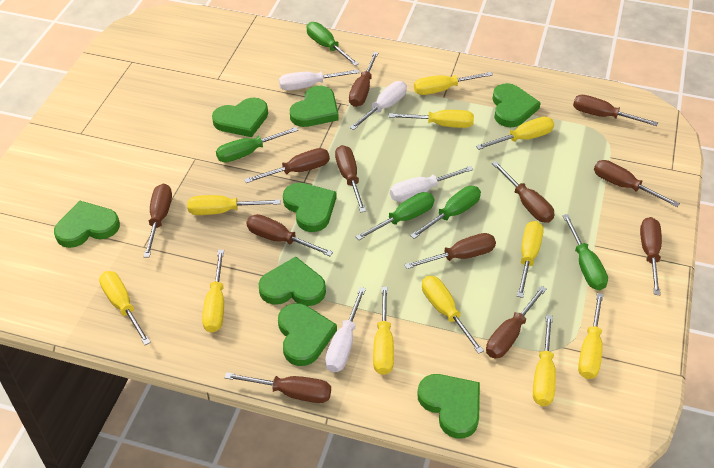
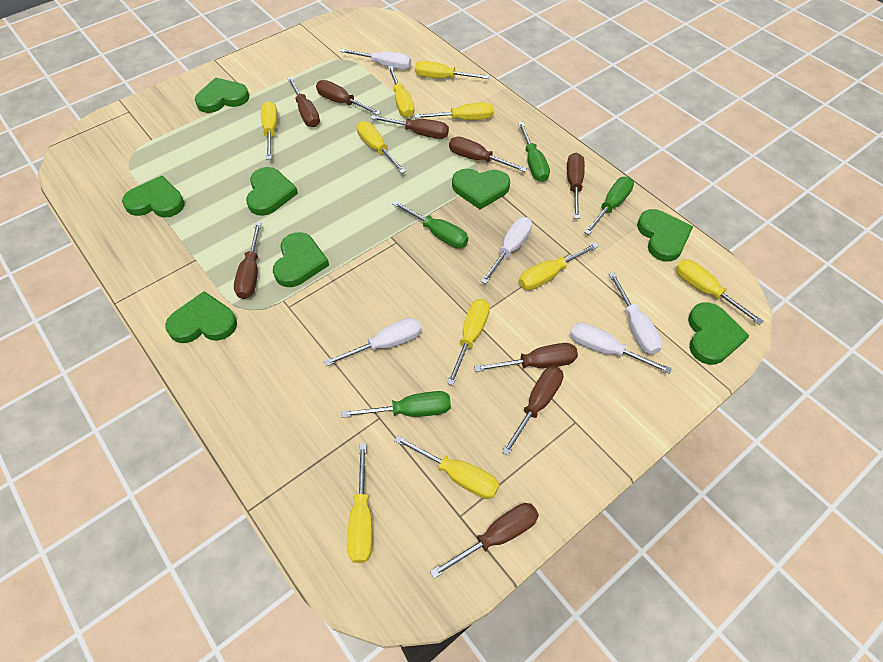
brown screwdriver: [143,184,172,258] [225,372,331,403] [244,148,330,183] [246,214,333,256] [335,145,366,213] [349,52,378,107] [404,233,496,269] [486,286,547,358] [492,161,555,223] [573,95,658,126] [594,160,680,207] [640,217,662,295] = 12 -> [234,222,262,299] [287,77,320,127] [316,80,381,115] [371,115,449,139] [430,503,539,579] [449,137,527,172] [474,343,578,372] [502,366,563,456] [567,153,585,219] = 9
green screwdriver: [216,127,299,163] [307,22,359,66] [355,192,434,240] [410,186,481,239] [563,214,608,290] = 5 -> [341,391,451,418] [392,200,468,248] [518,122,550,182] [584,177,634,235] = 4
white screwdriver: [279,69,360,91] [325,287,366,372] [350,81,407,130] [390,166,473,202] = 4 -> [324,318,422,366] [340,49,411,70] [481,217,532,284] [570,322,672,374] [609,272,662,355] = 5
yellow screwdriver: [99,271,151,345] [187,195,281,215] [202,250,224,333] [373,287,394,375] [389,110,474,128] [414,72,493,95] [422,276,484,354] [476,117,554,150] [517,221,544,298] [533,315,556,406] [578,293,604,379] = 11 -> [261,101,278,160] [347,444,372,563] [357,121,406,174] [388,66,414,118] [394,435,499,499] [415,61,489,79] [415,102,494,120] [447,299,490,385] [519,243,599,290] [676,260,763,325] = 10

